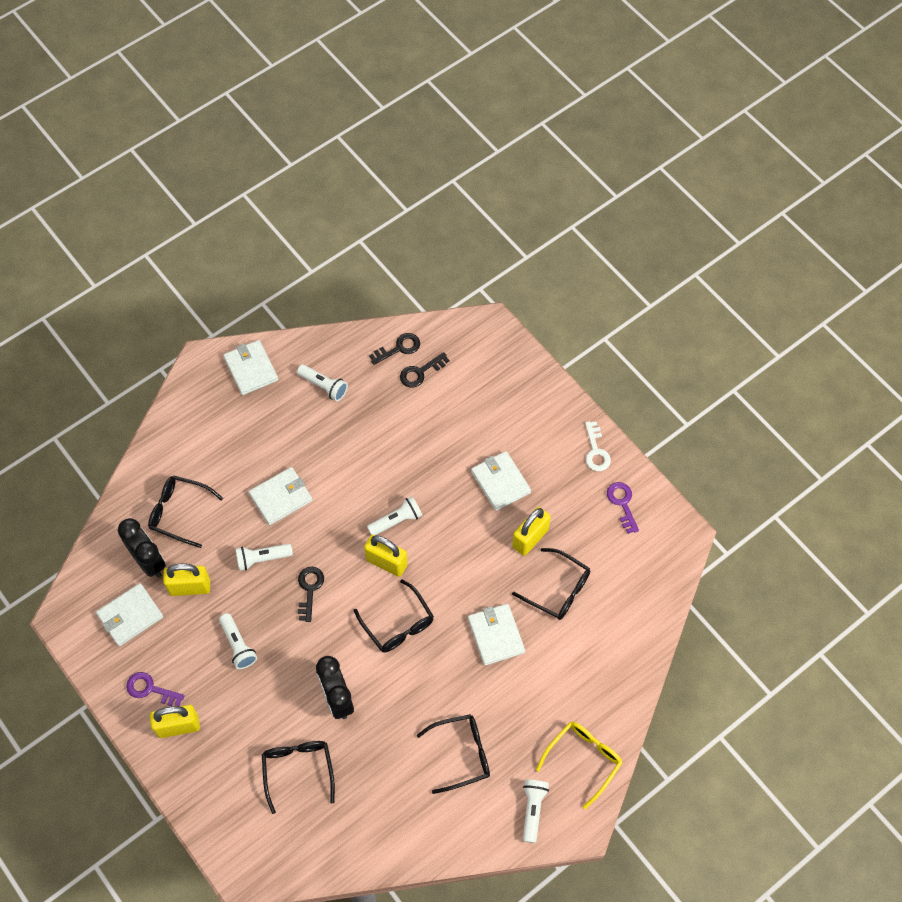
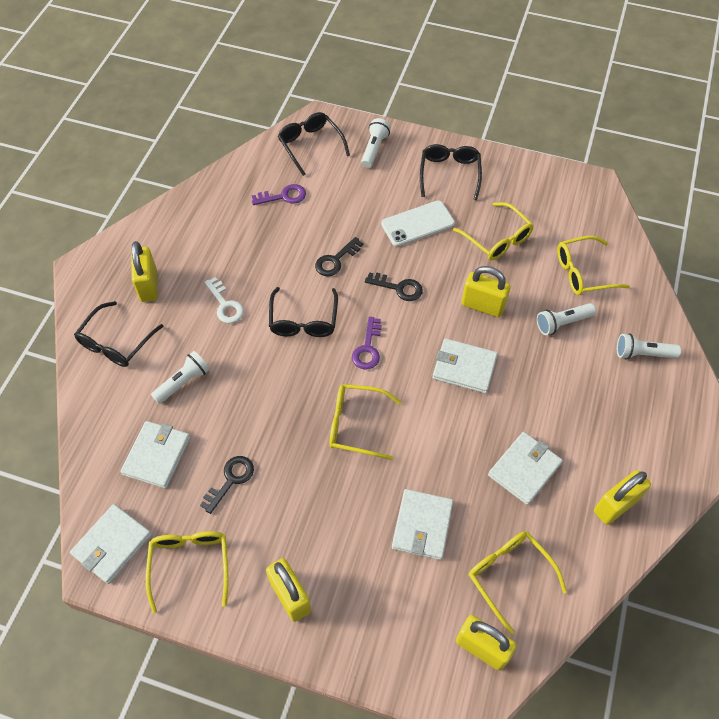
black clock: [118,518,166,578] [316,656,354,719] = 2 -> none = 0
black glasses: [148,475,223,548] [262,741,335,814] [354,580,434,653] [417,714,490,794] [512,548,590,620] = 5 -> [74,301,164,367] [269,287,338,337] [278,112,350,176] [420,144,482,200] = 4
white flashlight: [219,613,257,669] [235,544,293,571] [297,365,348,401] [367,496,423,535] [523,780,549,843] = 5 -> [151,351,210,404] [361,118,391,168] [537,303,596,335] [617,333,681,360] = 4
white phone: none = 0 -> [381,201,455,247] = 1
yellow glasses: [536,722,622,809] = 1 -> [146,531,229,613] [329,384,402,460] [453,202,534,260] [469,532,567,634] [557,235,630,295] = 5
yellow padlock: [150,705,200,738] [163,563,210,596] [364,535,408,577] [512,507,551,556] = 4 -> [131,241,158,302] [266,558,311,622] [456,615,517,671] [462,266,510,317] [594,470,651,525] = 5

